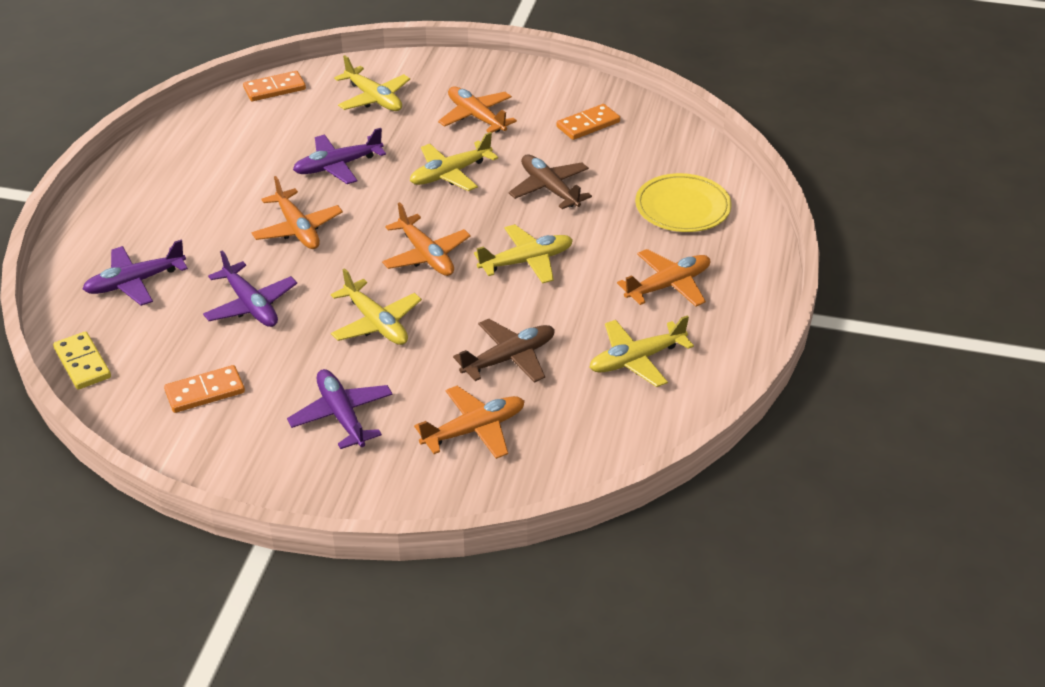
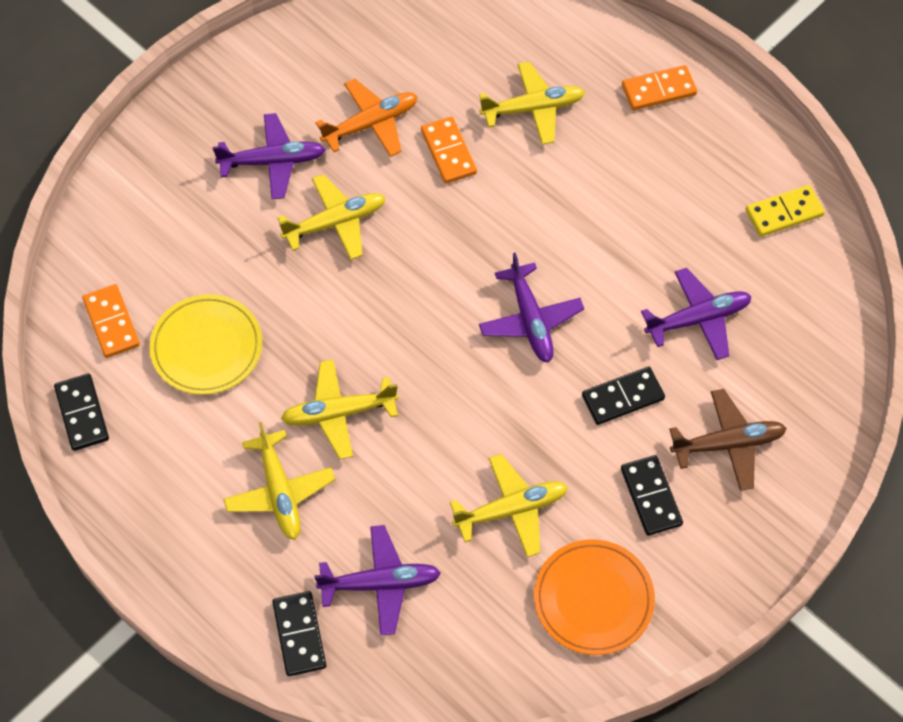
black domino: none = 0 -> [54,373,109,451] [272,591,326,676] [582,367,665,425] [621,455,683,536] = 4
brown plane: [453,319,555,383] [509,155,592,209] = 2 -> [669,389,787,491] = 1
orange plane: [252,176,343,249] [382,202,471,276] [414,386,525,459] [438,86,517,133] [617,249,710,307] = 5 -> [315,79,418,157] = 1
orange plate: none = 0 -> [534,539,655,655] = 1

